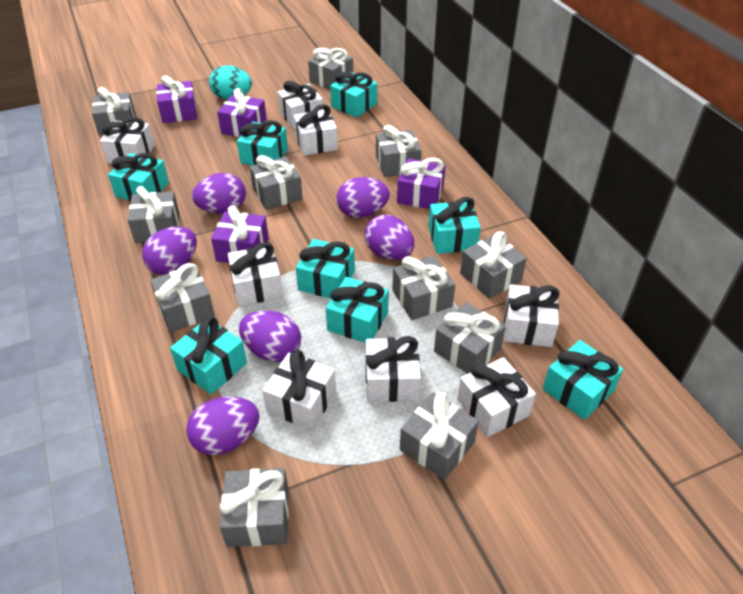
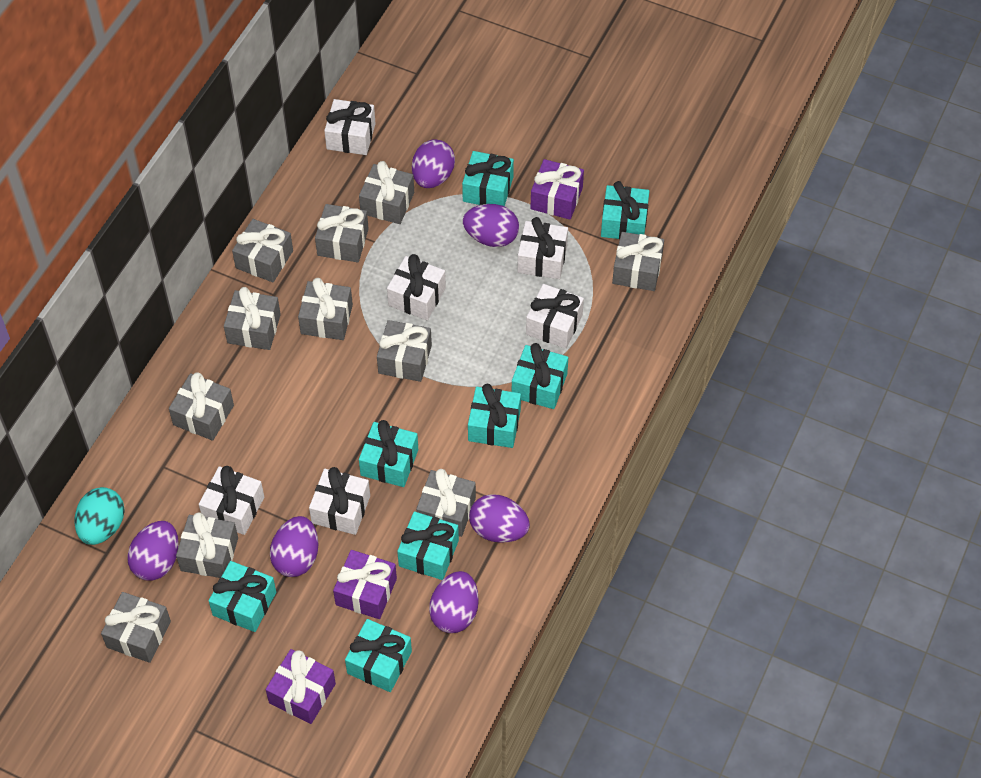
purple gift: [156,75,197,123] [211,205,269,263] [217,88,267,137] [397,158,446,209] = 4 -> [266,649,336,724] [333,550,397,619] [530,159,584,220] = 3
white gift: [100,117,155,163] [228,242,283,306] [263,350,336,430] [278,81,324,129] [294,104,338,156] [366,336,421,402] [457,357,536,437] [504,284,559,347] = 8 -> [199,466,264,535] [309,467,370,535] [324,99,376,155] [387,254,446,320] [517,217,568,279] [526,284,584,349] = 6

